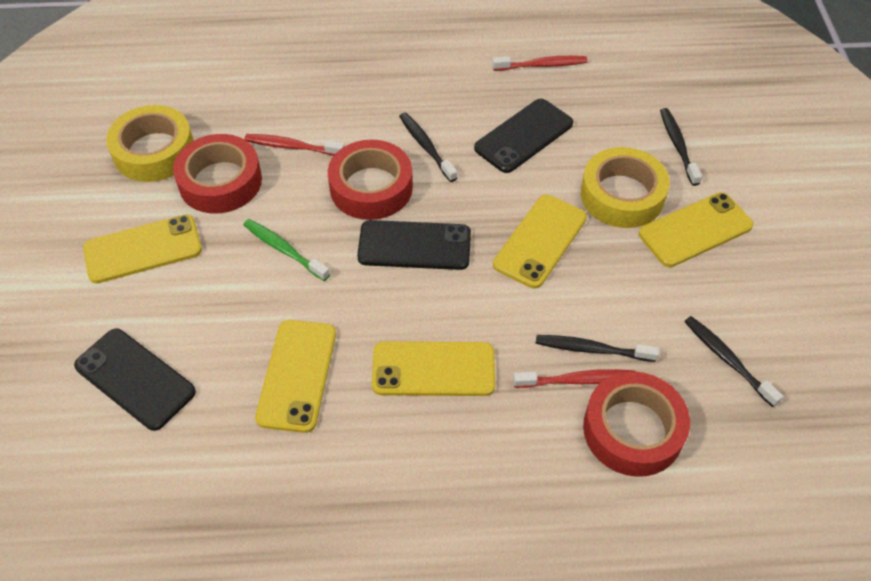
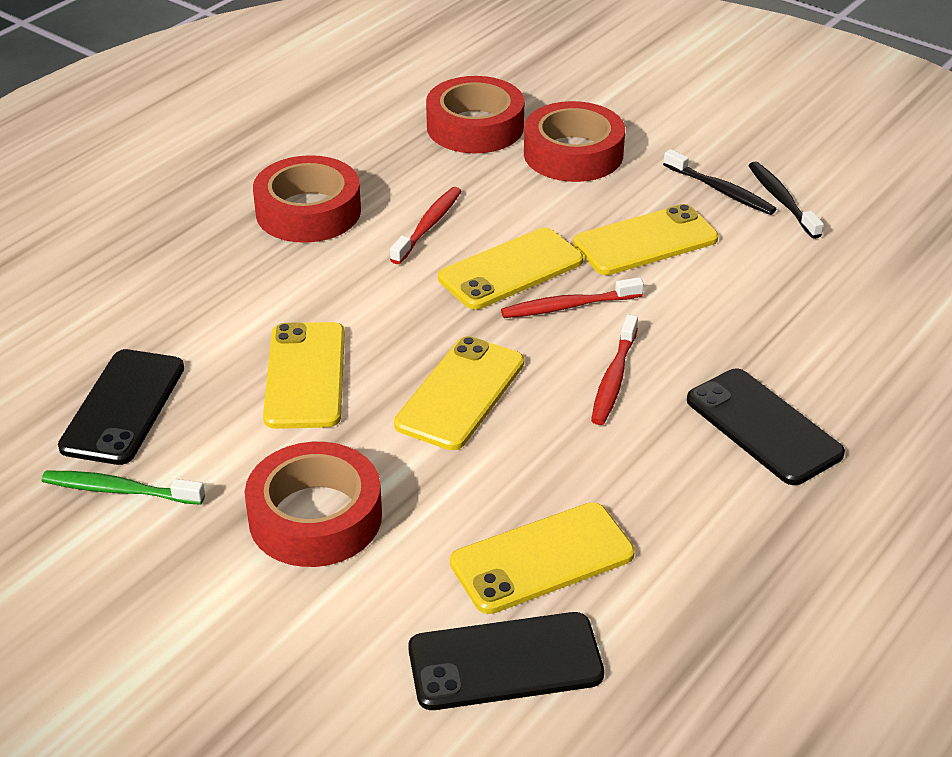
black toothbrush: [399,112,457,182] [536,335,659,362] [660,108,702,186] [684,316,783,407] = 4 -> [663,149,776,215] [748,161,824,239] = 2
red tape: [173,134,262,213] [328,140,413,220] [583,372,690,477] = 3 -> [245,442,382,567] [253,155,361,243] [426,76,525,153] [524,101,625,182] = 4
yellow tape: [106,105,194,182] [581,147,670,228] = 2 -> none = 0

